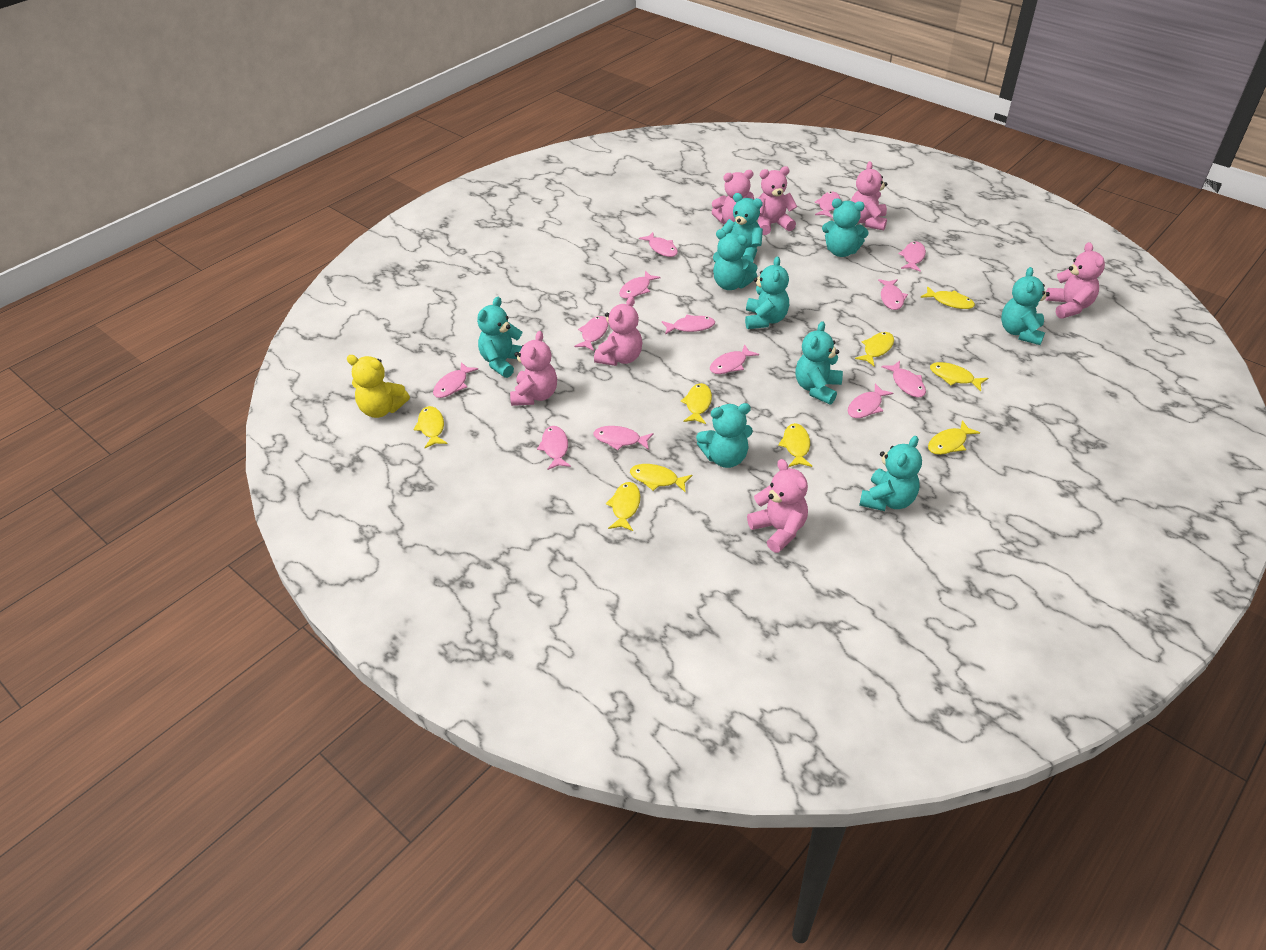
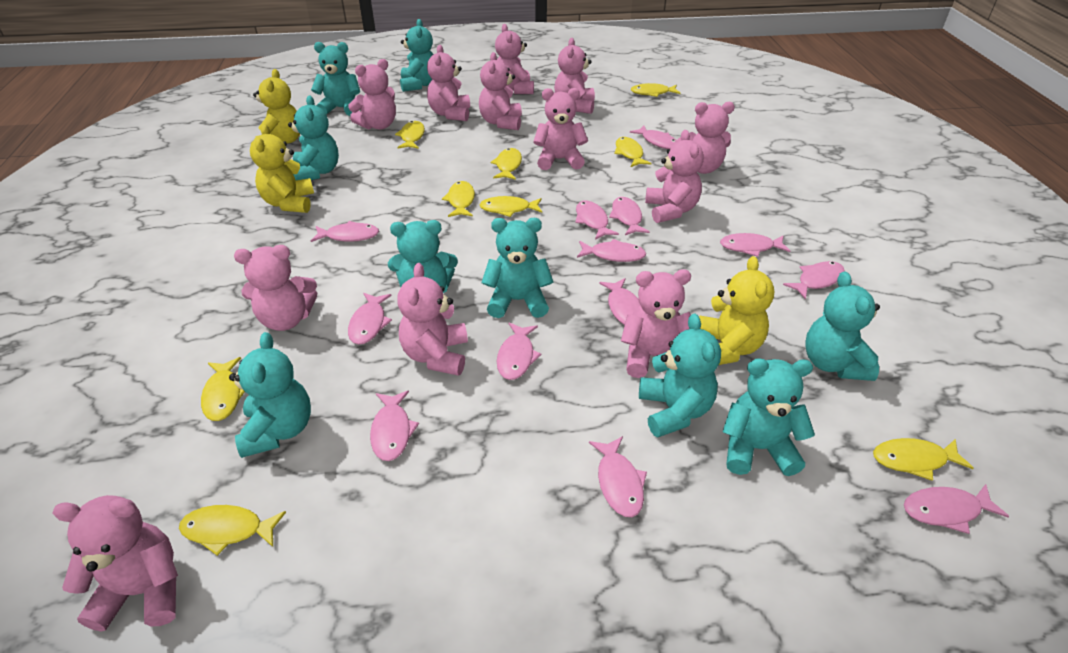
pink teddy bear: [510,331,557,406] [594,296,642,366] [712,170,754,225] [747,459,808,553] [758,166,797,235] [851,161,888,230] [1046,242,1105,319] = 7 -> [52,495,178,631] [234,245,317,331] [348,59,396,130] [397,263,468,376] [427,45,470,121] [479,52,522,130] [495,24,534,94] [533,88,588,170] [554,38,595,114] [621,269,691,378] [645,130,704,223] [676,102,735,174] = 12
yellow teddy bear: [347,355,410,418] = 1 -> [250,124,314,213] [253,69,300,144] [699,256,774,365] = 3

